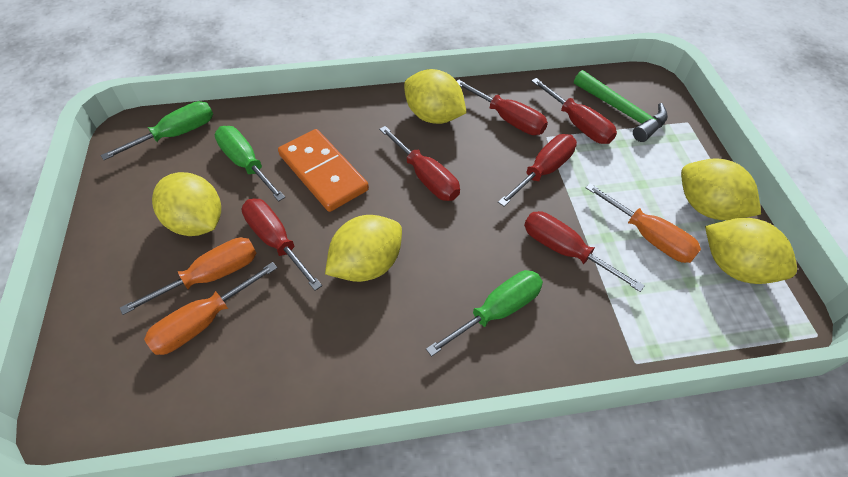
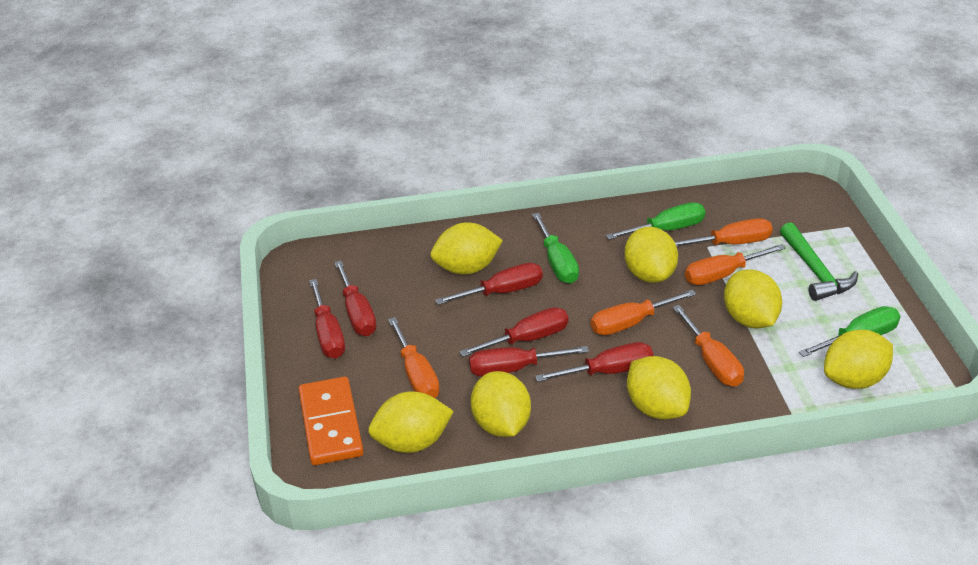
orange screwdriver: [120,237,256,315] [144,262,277,355] [585,183,701,263] = 3 -> [388,317,440,398] [591,290,696,335] [673,305,744,387] [675,218,773,247] [685,244,785,285] = 5
yellow lemon: [152,172,221,236] [325,215,402,282] [404,69,467,124] [681,158,761,220] [705,218,797,284] = 5 -> [368,391,454,453] [431,222,503,275] [471,371,531,437] [624,227,678,283] [627,356,691,420] [724,269,782,329] [824,330,893,389] = 7

